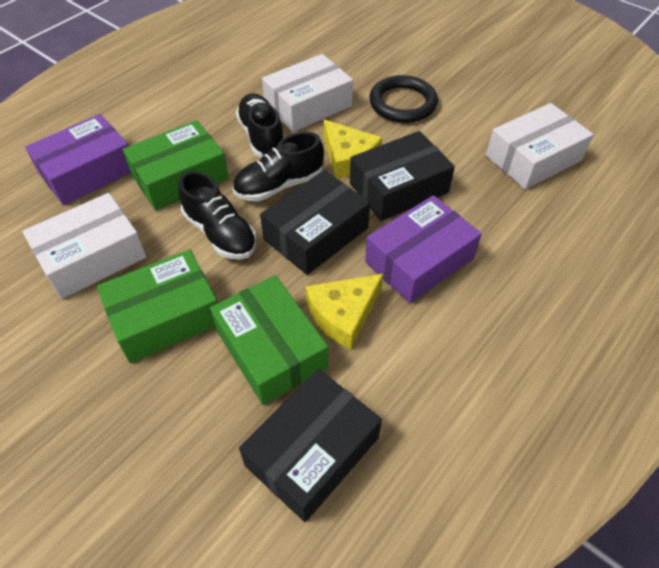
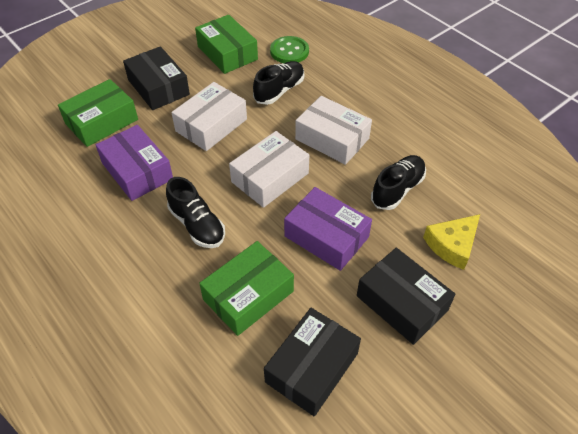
black ring: [369,75,438,123] = 1 -> none = 0
green button: none = 0 -> [270,36,309,63] = 1
yellow cheese: [306,274,383,349] [323,119,382,179] = 2 -> [423,214,480,270] = 1

